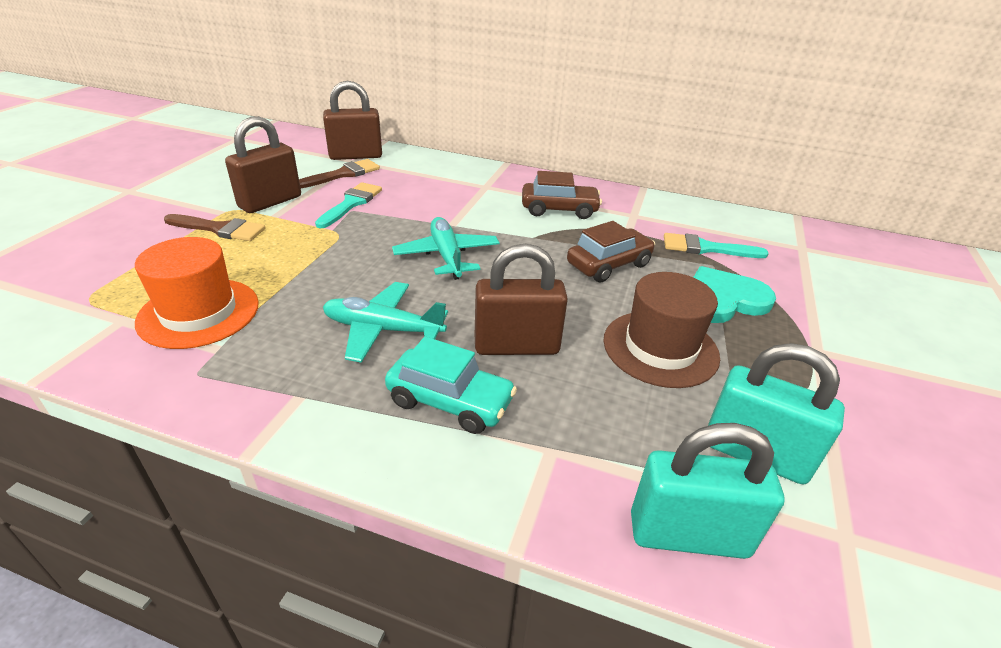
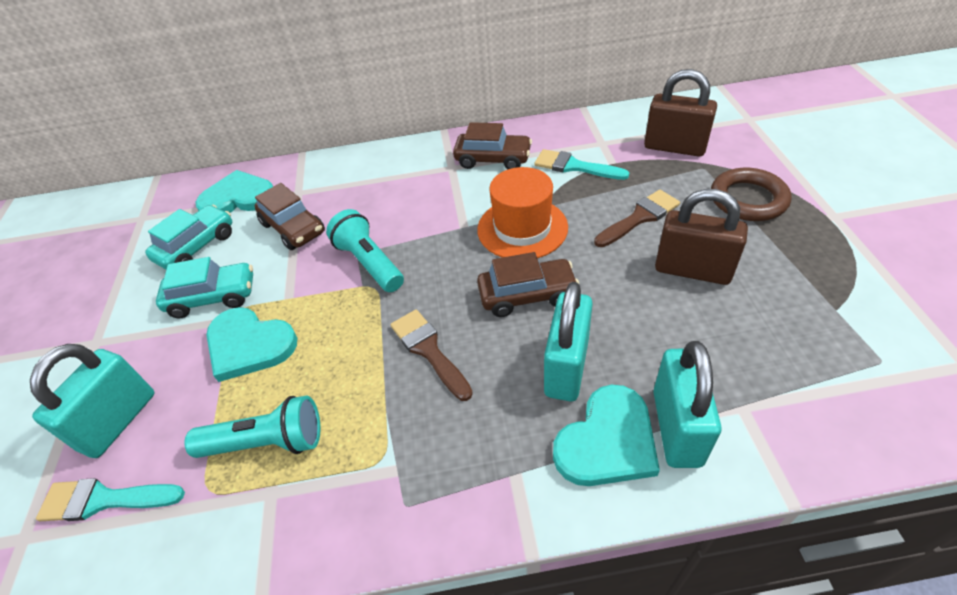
brown car: [522,171,602,219] [567,221,655,283] = 2 -> [255,183,325,250] [453,122,532,169] [477,252,579,317] = 3
brown hat: [603,272,720,388] = 1 -> none = 0
brown padlock: [225,116,301,213] [323,81,382,160] [475,244,568,355] = 3 -> [644,69,717,157] [655,189,748,285] = 2
brown ring: none = 0 -> [711,168,791,221] = 1
turquoise car: [385,336,517,434] = 1 -> [145,205,232,269] [156,257,253,318] = 2
turquoise flashlight: none = 0 -> [184,395,321,458] [326,209,404,292] = 2
turquoise heart: [693,266,776,323] = 1 -> [195,170,273,213] [206,307,297,382] [553,384,660,486] = 3
turquoise padlock: [631,423,785,559] [708,343,845,484] = 2 -> [30,344,154,458] [544,282,593,401] [653,341,722,468] = 3
turquoise plane: [323,282,448,363] [392,217,500,280] = 2 -> none = 0

